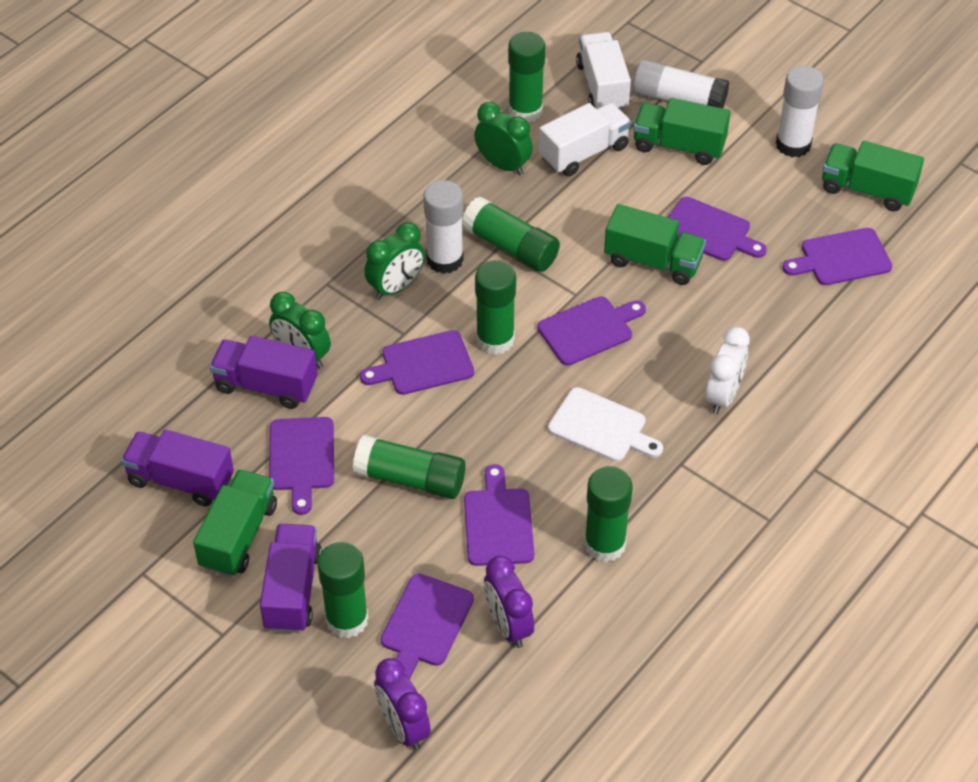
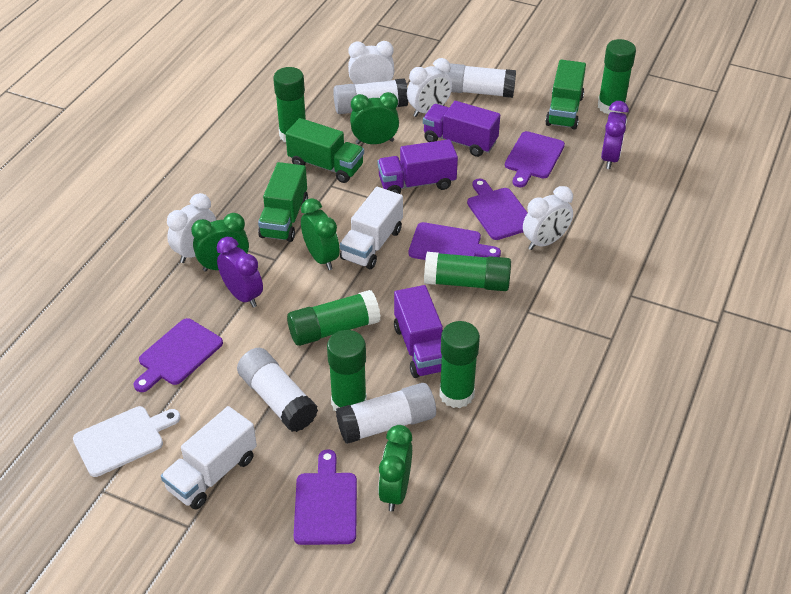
green clock: [269,292,331,369] [364,222,425,300] [474,102,533,175] = 3 -> [191,213,249,272] [301,198,340,270] [350,92,399,144] [378,425,412,511] = 4
green truck: [193,469,277,577] [604,204,706,285] [633,98,730,165] [822,141,924,211] = 4 -> [258,162,308,242] [286,118,364,183] [545,60,586,130] = 3
purple cutting board: [269,417,334,515] [360,330,474,395] [381,574,474,679] [464,464,534,566] [537,296,646,366] [667,197,767,261] [782,228,892,285] = 7 -> [134,318,223,392] [294,449,357,545] [408,222,501,260] [467,179,528,240] [505,131,565,187] = 5
white clock: [705,327,750,414] = 1 -> [167,193,216,263] [348,41,394,84] [407,58,452,117] [523,186,573,250] = 4
white glue stick: [423,180,464,274] [633,59,729,108] [776,66,824,158] = 3 -> [237,348,318,432] [333,78,408,114] [336,383,436,444] [446,63,516,98] = 4

